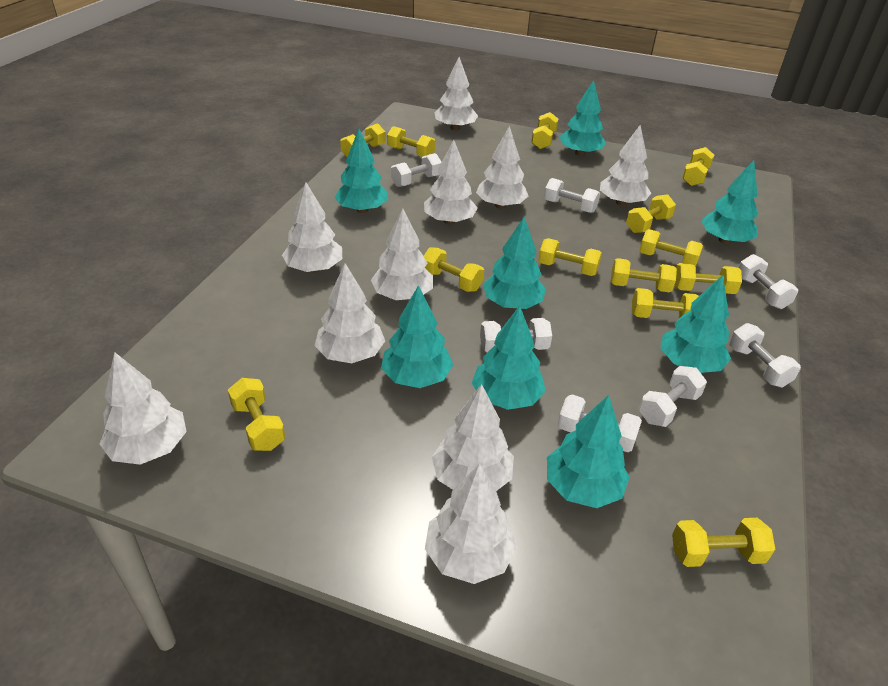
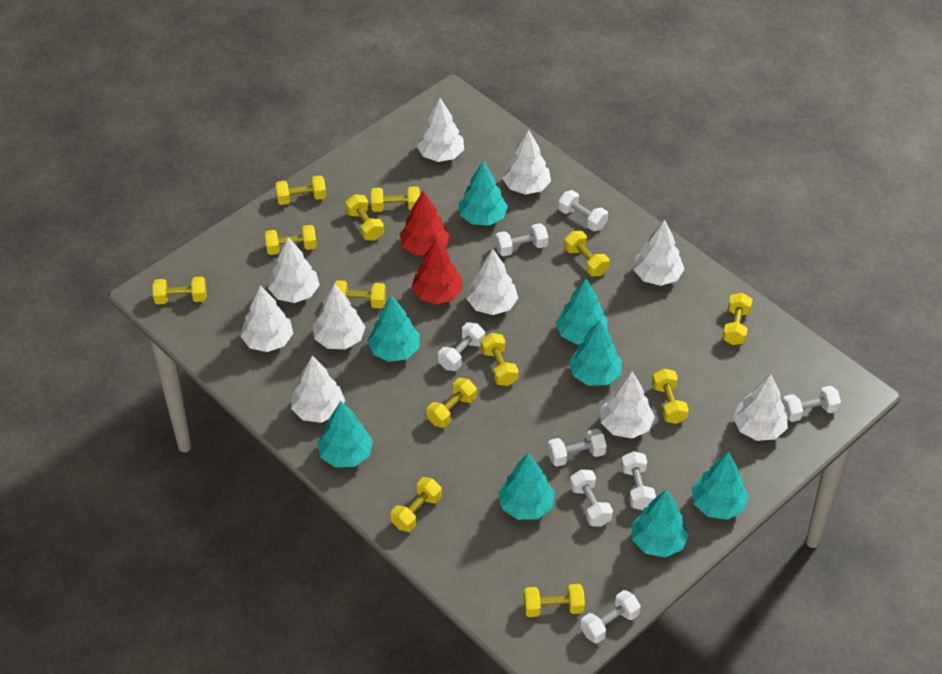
red tree: none = 0 -> [400,191,450,255] [411,238,463,304] = 2
white dumbbell: [391,153,441,187] [480,318,552,353] [544,178,600,213] [558,394,642,452] [639,366,707,427] [729,323,801,388] [738,254,798,309] = 7 -> [438,322,485,371] [495,223,548,257] [548,429,607,466] [558,190,608,231] [570,469,613,527] [580,590,641,643] [621,451,656,510] [782,386,841,422] = 8

